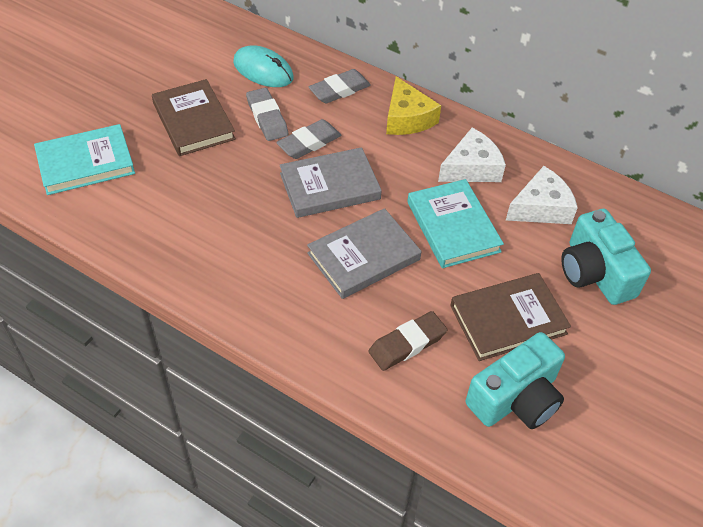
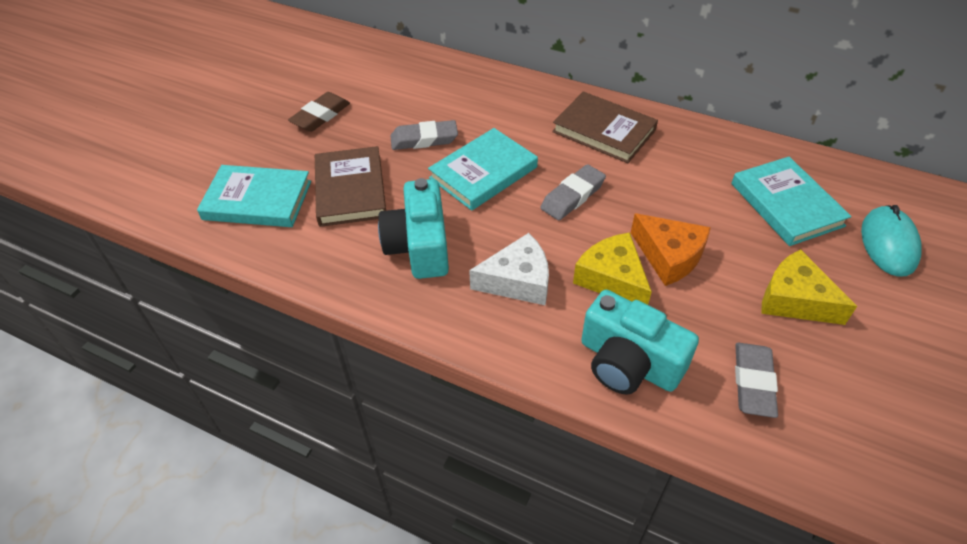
grey book: [280,147,382,218] [307,208,421,299] = 2 -> none = 0
orange cheese: none = 0 -> [631,213,711,286] = 1
turquoise book: [34,124,135,195] [407,179,504,268] = 2 -> [197,165,311,227] [428,128,538,211] [731,157,852,246] = 3
white cheese: [438,128,506,182] [506,166,578,224] = 2 -> [469,233,549,305] = 1
yellow cheese: [386,76,441,135] = 1 -> [573,232,652,305] [761,249,857,325] = 2

